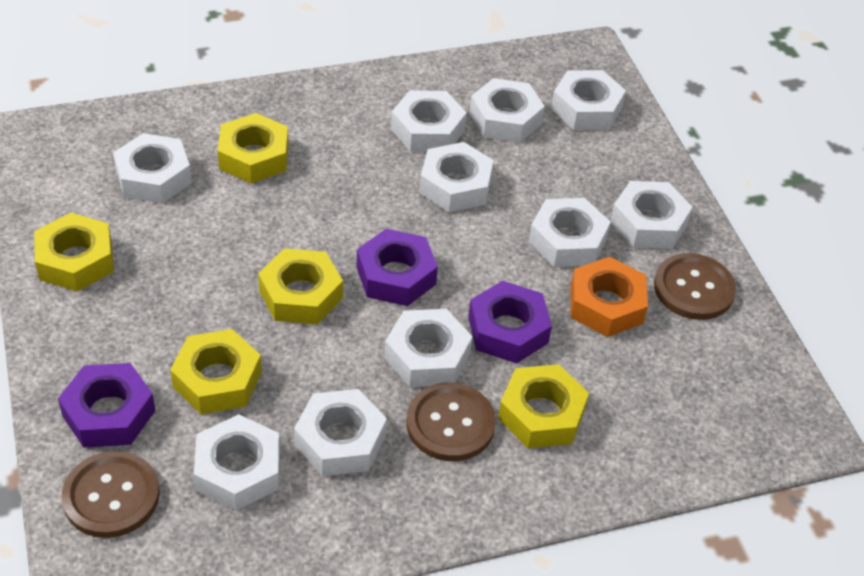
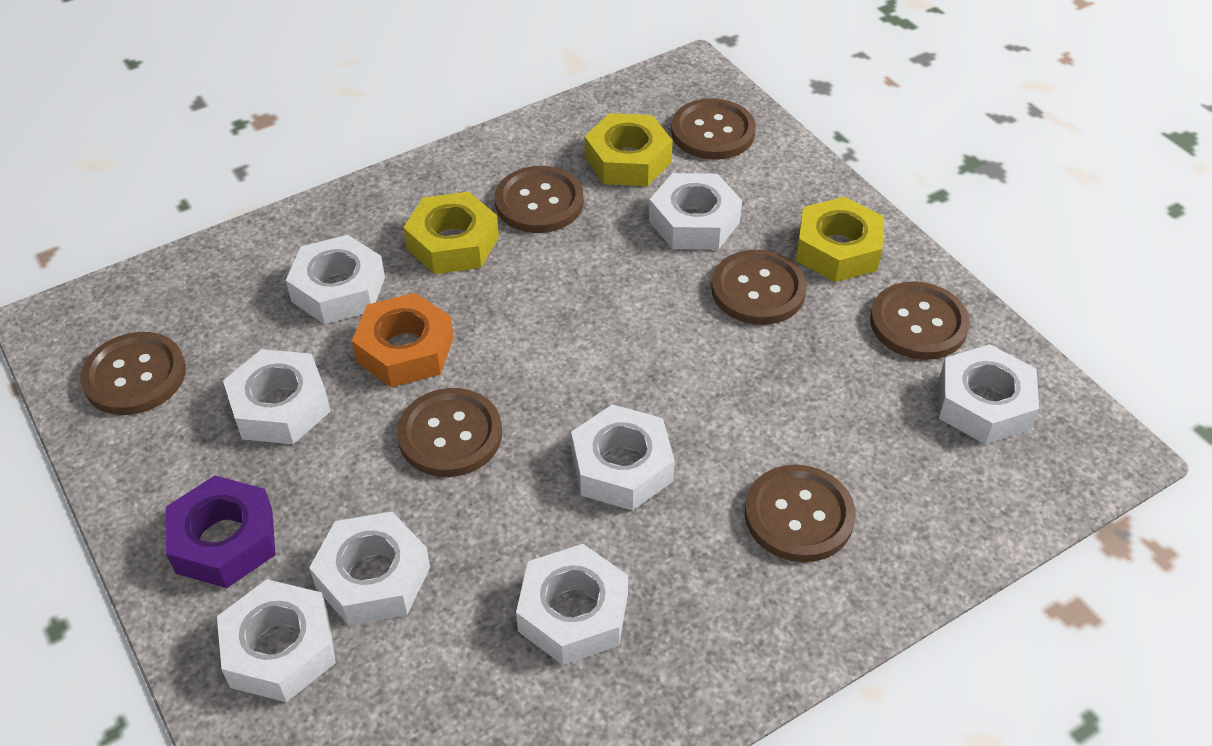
brown button: [62,451,160,538] [406,383,496,461] [654,253,736,320] = 3 -> [80,332,186,415] [397,388,502,477] [495,166,584,233] [671,98,756,160] [711,250,807,325] [745,465,855,562] [870,281,970,360] = 7
purple nut: [58,363,156,448] [357,229,438,306] [468,281,552,363] = 3 -> [166,476,276,588] = 1
white nut: [113,133,192,204] [194,414,280,511] [294,389,387,476] [384,309,473,387] [391,90,467,152] [419,142,494,212] [469,78,545,143] [529,198,611,267] [551,70,626,130] [610,181,693,249] = 10 -> [217,579,336,702] [223,349,331,444] [286,235,385,324] [309,511,430,626] [516,544,628,665] [571,404,675,511] [649,173,742,250] [939,344,1039,445] = 8
yellow nut: [34,213,114,291] [170,329,262,414] [218,113,289,184] [258,248,343,324] [498,364,589,448] = 5 -> [403,192,499,274] [584,113,673,186] [796,197,884,282] = 3

